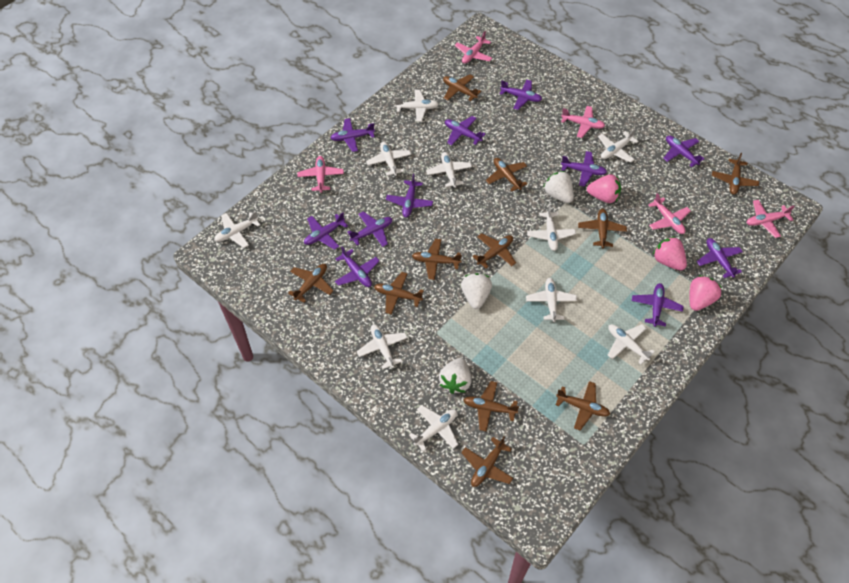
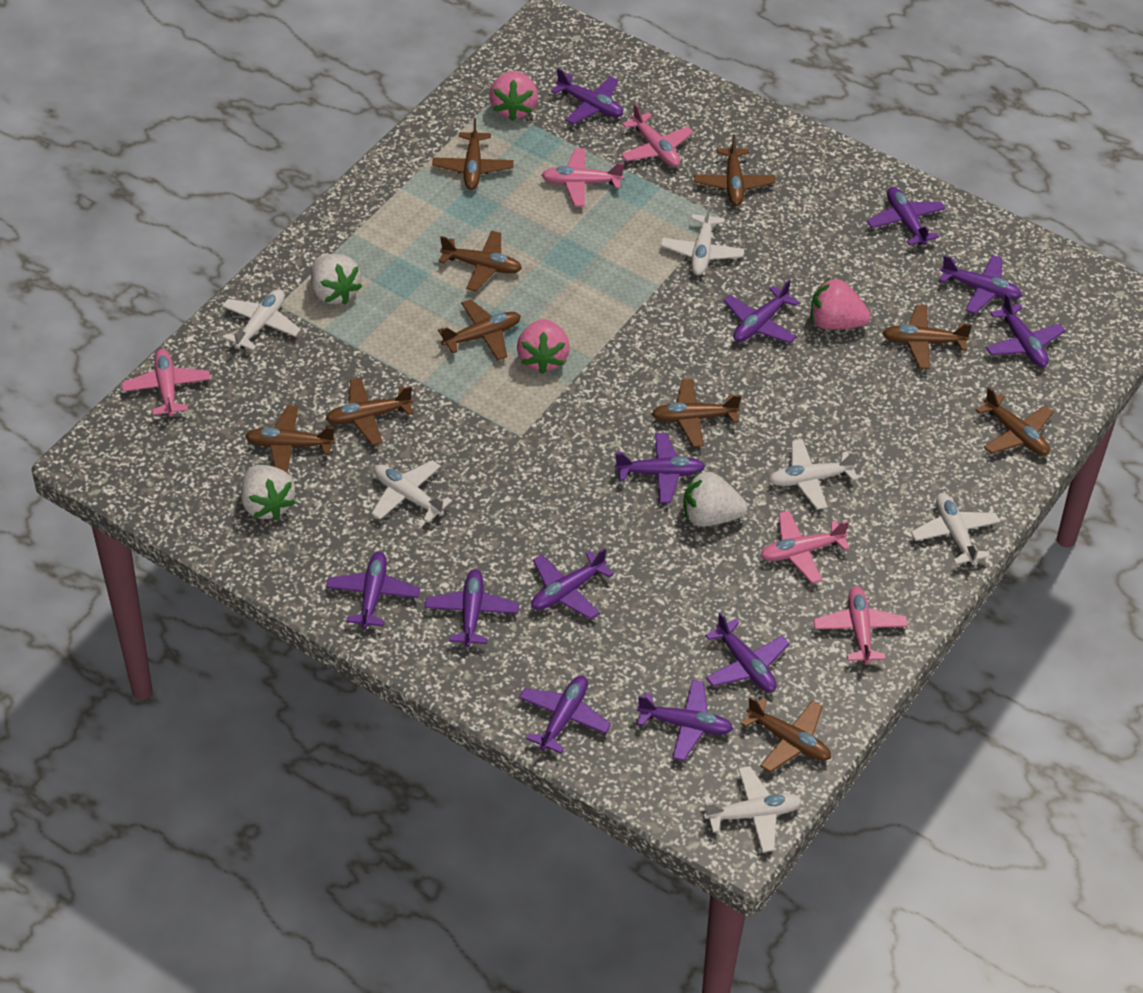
brown plane: [288,264,334,303] [374,272,424,315] [412,239,462,280] [443,74,481,101] [461,436,513,487] [463,381,519,432] [472,233,516,269] [486,158,527,191] [556,381,610,431] [578,209,627,248] [712,153,759,195] = 11 -> [245,405,335,473] [325,378,413,445] [432,118,514,190] [438,299,521,361] [439,231,522,291] [652,379,741,447] [694,134,776,206] [741,696,831,773] [883,304,972,369] [976,387,1053,456] = 10
purple plane: [304,213,348,250] [330,118,375,152] [335,247,379,287] [347,211,392,247] [386,174,433,218] [445,116,485,145] [500,80,542,110] [561,151,607,187] [632,283,684,327] [663,135,705,167] [697,238,743,278] = 11 -> [326,552,420,629] [425,569,519,647] [519,676,611,753] [531,548,614,619] [551,68,623,124] [615,433,705,503] [637,680,733,761] [705,612,790,692] [723,279,800,343] [867,187,945,245] [939,255,1022,314] [986,294,1066,367] = 12
white plane: [214,211,260,248] [357,324,408,369] [366,142,411,176] [395,90,439,122] [409,405,458,451] [426,152,472,188] [526,278,577,322] [527,205,576,251] [598,129,639,163] [608,324,655,364] = 10 -> [222,289,301,350] [372,460,452,523] [661,202,744,275] [704,766,802,852] [769,439,859,510] [911,493,1000,565] = 6

